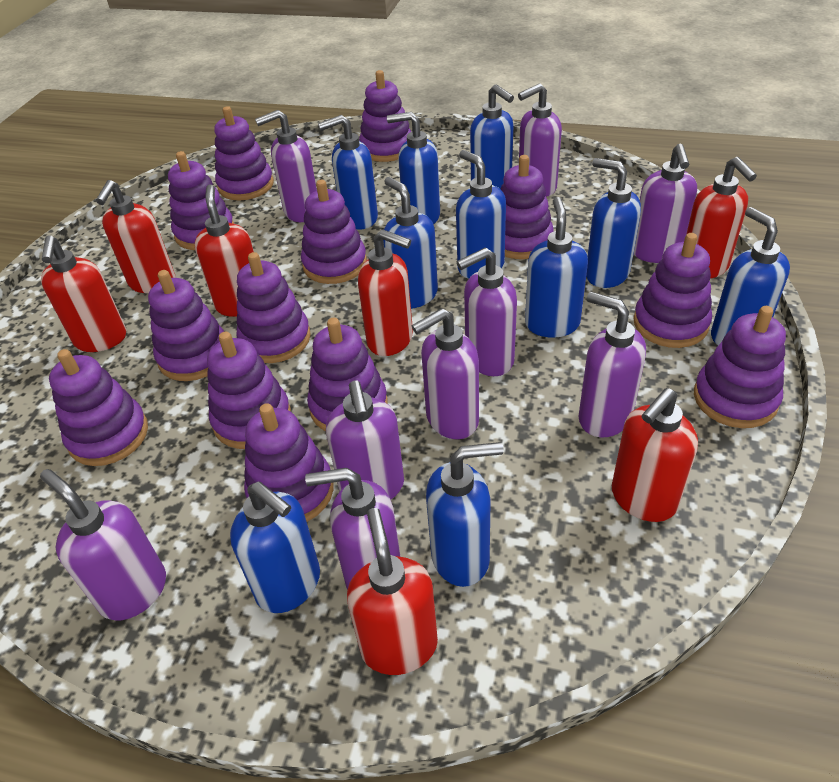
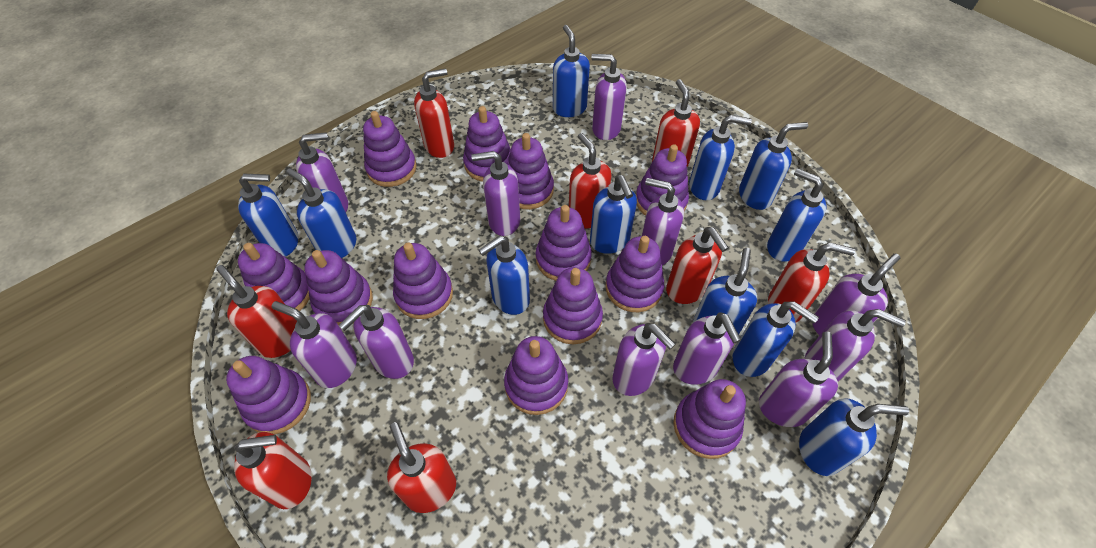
blue soap dispenser: [230,482,320,613] [318,115,378,229] [383,177,438,309] [387,112,440,224] [426,442,504,587] [456,150,506,279] [470,84,514,189] [525,197,588,338] [586,158,641,288] [711,207,790,345] = 10 -> [238,174,298,257] [286,168,356,258] [479,236,530,315] [553,25,590,117] [590,175,637,254] [689,115,752,200] [693,248,757,334] [733,301,819,377] [739,122,808,210] [767,168,826,262] [799,398,909,476] = 11
purple soap dispenser: [40,469,166,620] [255,110,317,222] [305,468,401,590] [326,380,404,500] [412,308,479,439] [457,248,517,376] [518,83,562,197] [579,292,646,437] [634,144,697,263] = 9 -> [272,301,357,388] [296,132,348,212] [338,305,414,379] [471,151,520,236] [591,54,627,140] [613,323,676,396] [642,178,684,265] [673,312,741,385] [759,332,838,427] [805,309,906,381] [812,254,900,336] = 11
red soap dispenser: [41,235,126,352] [96,180,175,293] [194,184,254,317] [347,508,438,675] [358,229,413,356] [612,388,698,522] [686,157,757,279] = 7 -> [216,265,297,358] [234,432,312,509] [387,422,456,513] [414,68,454,158] [569,133,611,229] [652,79,700,167] [666,227,729,304] [768,242,855,323] = 8

